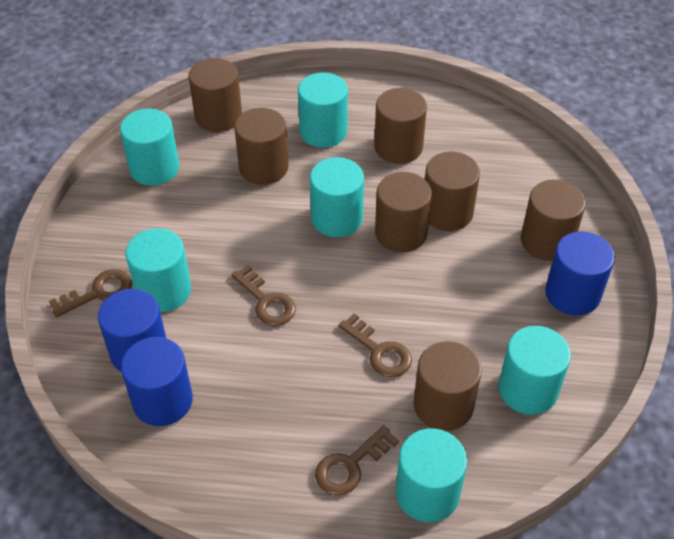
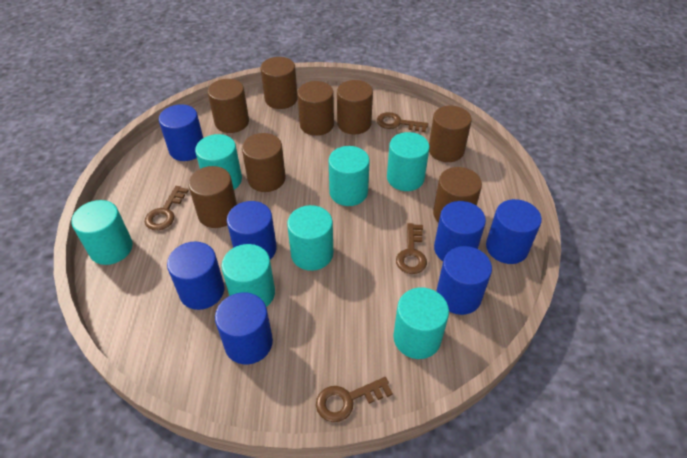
blue cylinder: [98,289,166,371] [121,337,193,426] [545,232,615,316] = 3 -> [159,104,203,161] [167,242,225,310] [215,292,273,364] [227,201,277,259] [434,201,486,261] [436,246,492,315] [486,199,542,264] = 7
brown cylinder: [188,58,242,132] [234,108,289,185] [374,88,427,164] [375,172,432,253] [413,341,482,431] [425,152,480,231] [521,180,586,261] = 7 -> [188,166,237,228] [208,79,249,133] [242,133,286,192] [261,57,298,109] [297,81,334,136] [337,80,373,134] [429,106,472,162] [433,167,482,223] = 8
turquoise cylinder: [120,108,179,186] [126,228,191,312] [298,72,348,148] [310,157,364,237] [396,428,467,522] [499,326,571,415] = 6 -> [71,200,133,265] [195,134,242,190] [221,244,275,307] [287,205,333,271] [329,146,370,206] [387,132,430,191] [393,287,449,359] = 7

